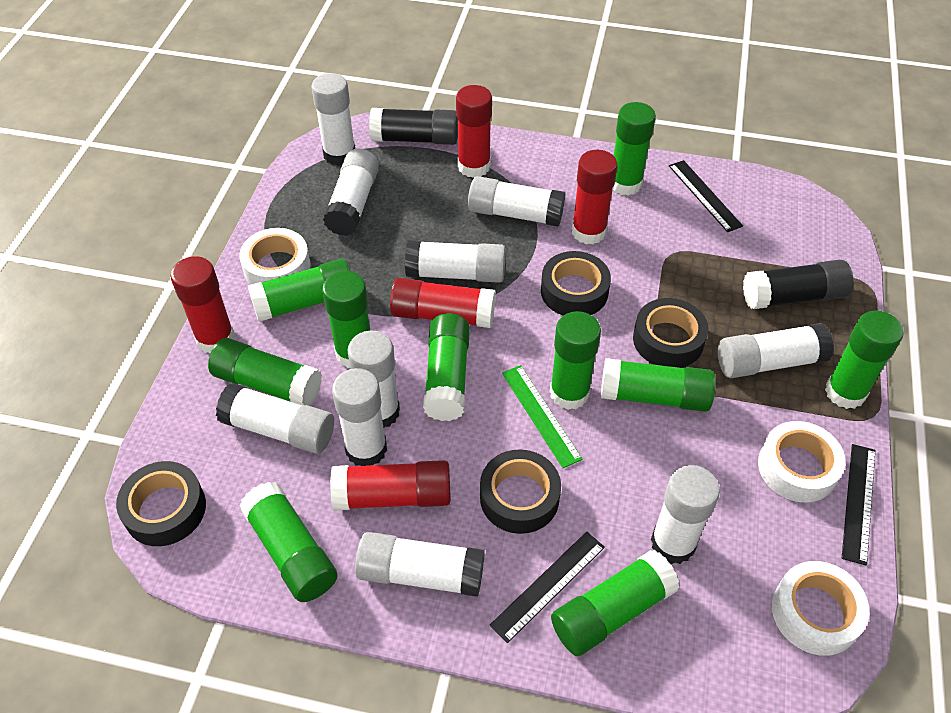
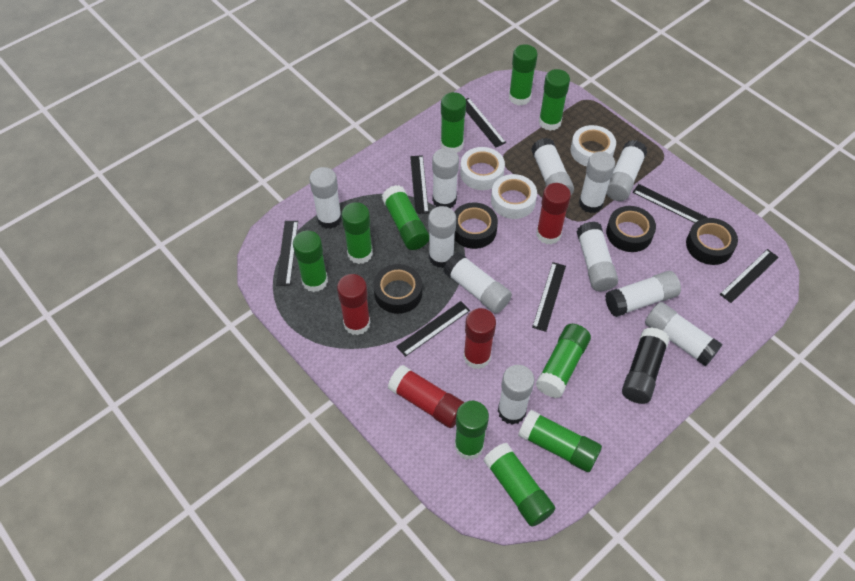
black glue stick: [369,108,458,145] [743,260,854,309] = 2 -> [622,327,670,404] = 1
black ruler: [489,532,605,643] [669,160,743,232] [842,444,875,566] = 3 -> [276,221,298,286] [396,301,470,357] [410,155,429,214] [466,98,506,147] [532,262,566,332] [633,184,708,223] [720,249,779,303] = 7
green ruler: [502,365,583,468] = 1 -> none = 0
red glue stick: [170,256,235,354] [330,460,451,511] [390,278,496,328] [456,85,492,178] [572,150,618,245] = 5 -> [337,274,370,335] [388,365,464,428] [463,308,496,369] [536,183,571,245] = 4
white glue stick: [216,383,334,454] [312,73,355,166] [323,149,379,236] [332,368,387,466] [348,331,400,428] [355,532,485,597] [405,240,506,283] [468,176,565,227] [651,465,720,564] [718,323,834,378] = 10 -> [309,167,342,229] [428,206,456,268] [432,148,459,208] [443,252,512,313] [498,365,535,425] [531,138,574,195] [576,221,618,291] [579,151,615,213] [605,271,681,317] [606,140,647,201] [645,302,722,367] = 11

